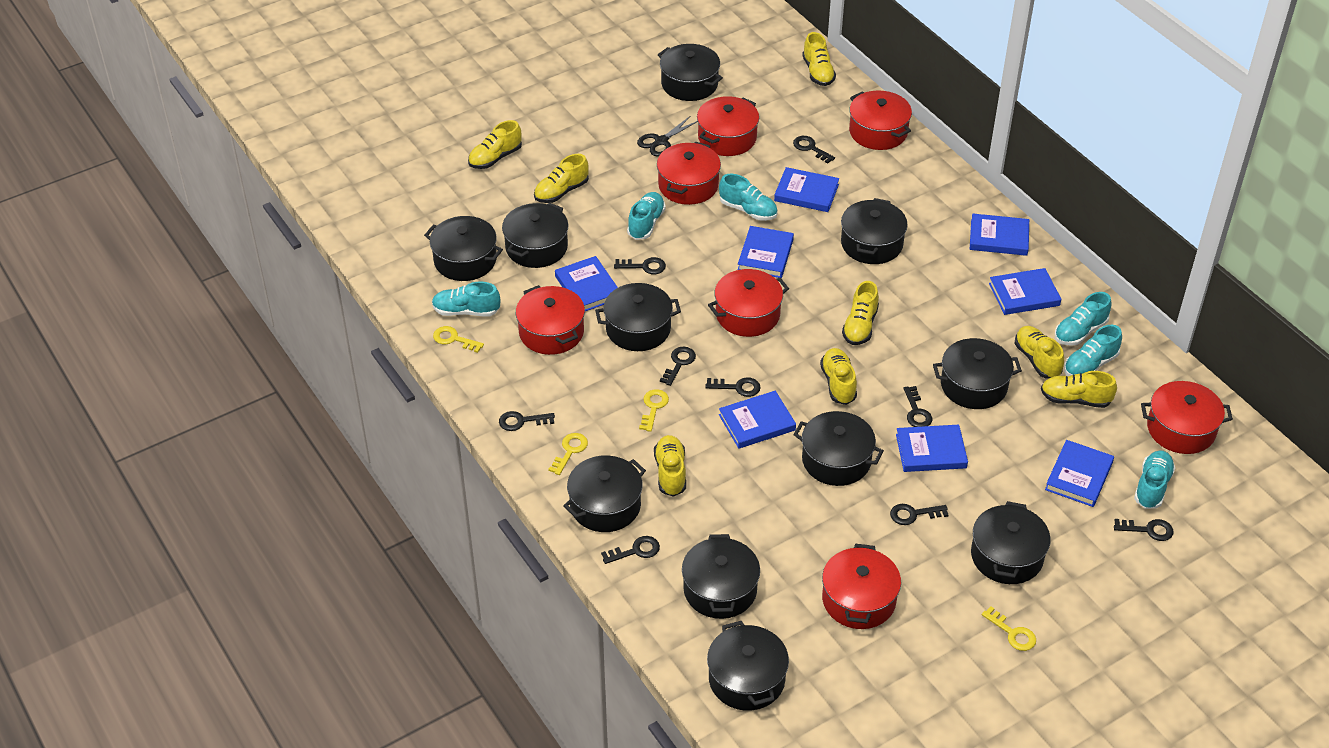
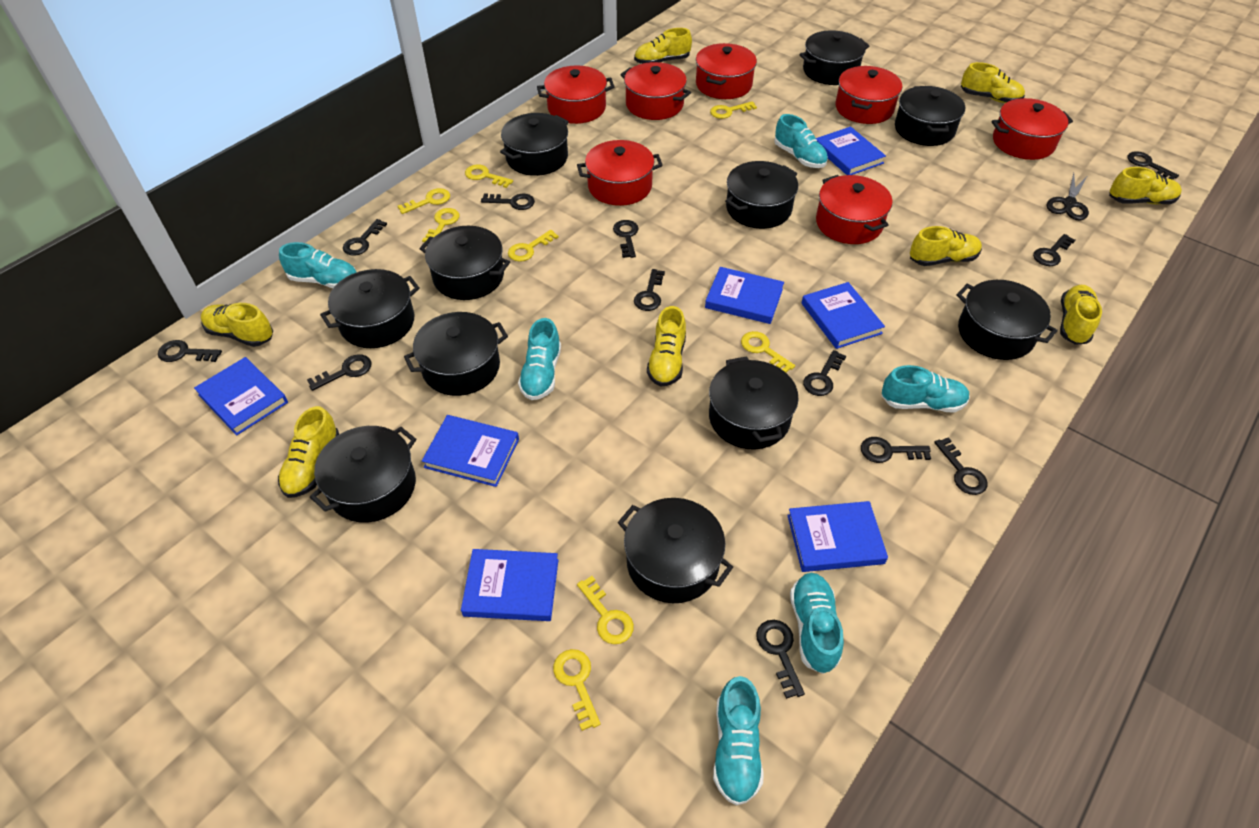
black key: [499,411,555,431] [601,536,660,564] [614,257,666,274] [660,346,696,386] [705,378,761,397] [793,136,835,164] [890,504,949,525] [904,386,932,427] [1114,519,1174,541] = 9 -> [158,340,222,362] [307,354,372,391] [343,219,387,256] [481,193,535,210] [613,220,639,258] [634,269,665,311] [756,620,805,699] [803,350,846,396] [861,437,931,463] [934,437,988,495] [1033,234,1075,266] [1127,151,1179,180] = 12
blue book: [555,256,618,311] [719,391,796,449] [738,226,794,278] [774,167,839,212] [896,425,968,472] [970,214,1029,256] [989,268,1061,315] [1045,440,1114,507] = 8 -> [194,357,288,435] [422,415,519,487] [461,549,558,621] [705,267,784,324] [787,501,888,572] [802,282,885,349] [816,127,886,175] = 7
yellow key: [433,326,484,353] [548,433,588,475] [639,389,669,432] [982,606,1036,651] = 4 -> [398,188,450,214] [422,208,459,242] [465,165,513,188] [508,230,559,262] [553,649,600,731] [577,576,634,644] [710,101,757,119] [741,331,795,372] = 8

